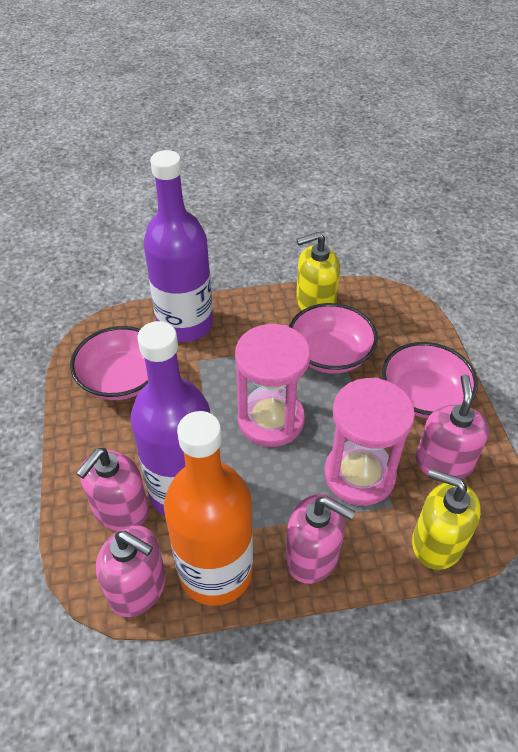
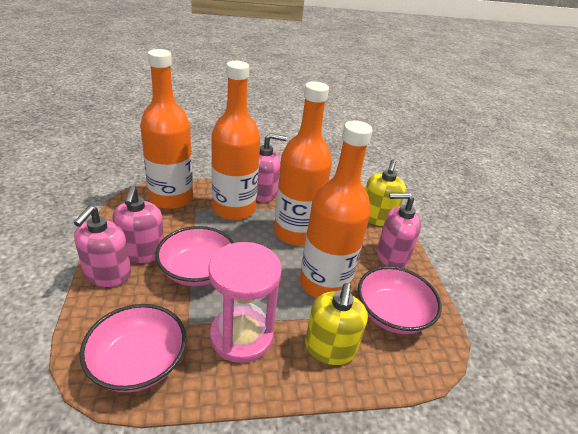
orange bottle: [164,411,253,606] = 1 -> [140,49,193,209] [211,61,260,220] [274,81,332,246] [300,121,373,298] = 4
pink hourglass: [235,324,310,447] [324,378,415,506] = 2 -> [208,242,282,363] = 1
purple bottle: [130,321,210,516] [143,150,213,342] = 2 -> none = 0

